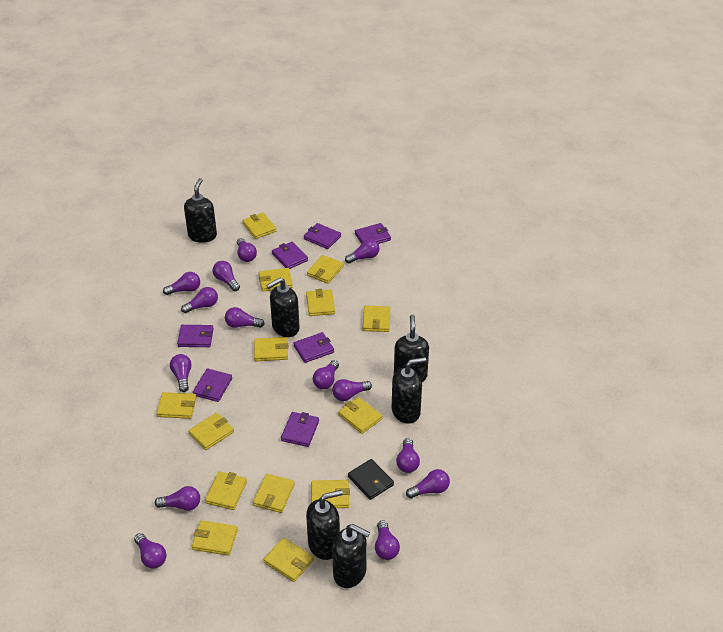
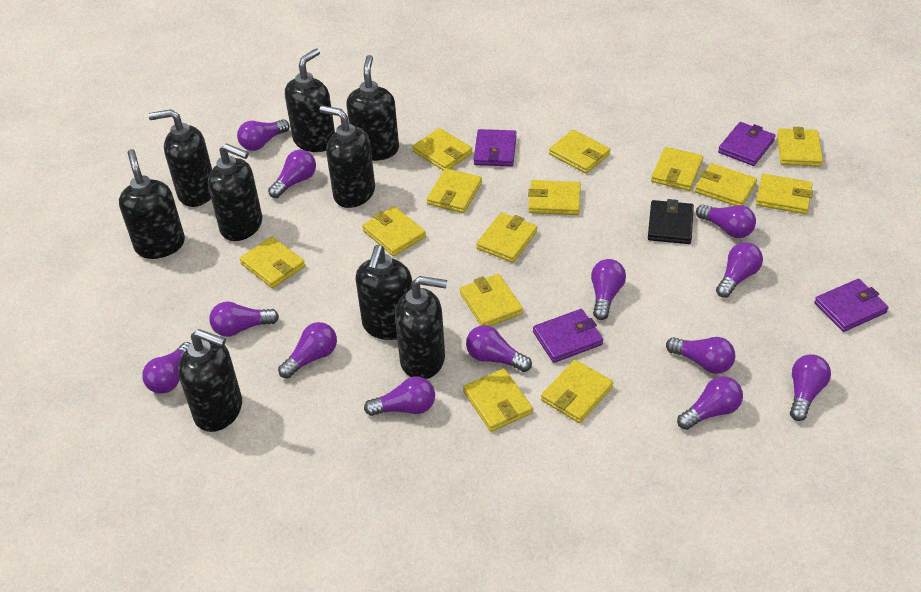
black soap dispenser: [184,178,217,243] [266,277,300,337] [306,490,343,560] [332,524,370,588] [392,357,426,423] [394,315,429,382] = 6 -> [119,149,185,259] [148,109,212,207] [178,329,242,432] [208,143,263,241] [285,48,335,152] [319,105,375,208] [346,55,399,161] [355,245,412,340] [395,276,447,379] = 9
purple light bulb: [134,533,166,569] [155,486,200,511] [163,272,200,295] [170,354,192,392] [181,287,218,313] [213,261,240,291] [225,307,265,328] [237,238,257,262] [313,360,339,389] [332,379,372,401] [345,239,380,264] [375,520,400,560] [396,438,420,473] [406,469,450,498] = 14 -> [142,342,191,394] [209,302,279,337] [237,119,289,151] [268,150,316,198] [278,322,337,378] [364,376,435,416] [466,325,532,372] [591,259,626,320] [666,337,736,374] [677,376,743,430] [696,205,756,238] [716,242,763,298] [790,354,831,421] = 13
purple wallet: [177,325,214,347] [193,368,232,402] [272,242,308,269] [281,412,319,447] [293,332,334,363] [304,223,341,249] [355,223,391,244] = 7 -> [474,129,516,167] [533,309,603,363] [718,122,775,166] [814,279,889,332] = 4

